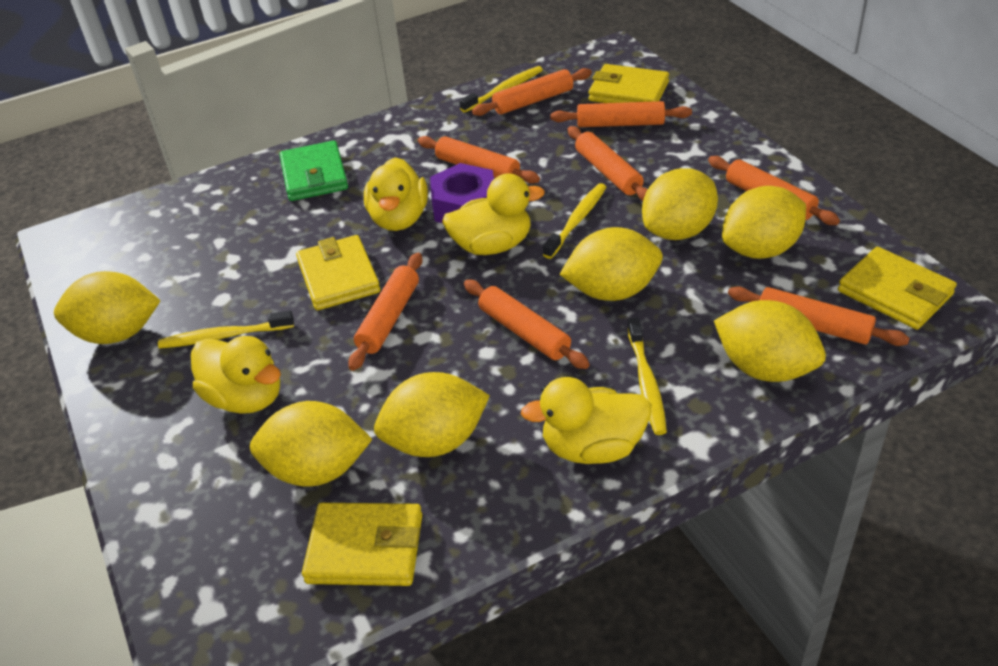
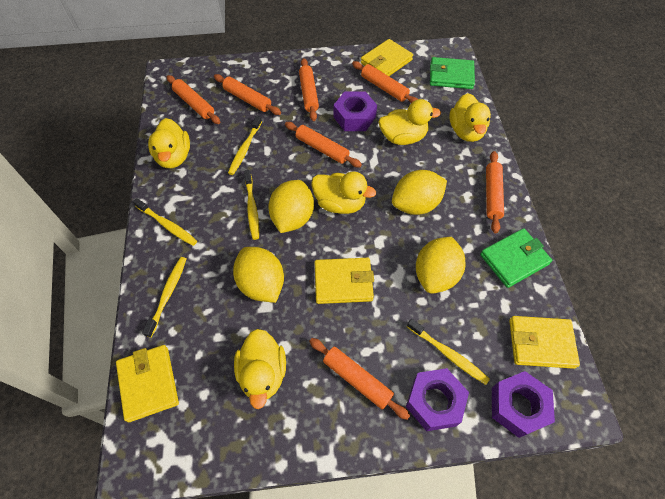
green wallet: [280,140,348,201] = 1 -> [430,57,475,89] [480,228,552,288] = 2
orange rolling pin: [348,253,423,371] [418,136,540,184] [464,280,590,369] [472,68,592,116] [550,101,692,127] [568,126,648,201] [708,156,840,225] [728,286,910,346] = 8 -> [167,75,220,124] [214,74,281,115] [285,122,362,167] [299,58,319,121] [309,338,410,420] [352,61,418,103] [486,151,504,233] = 7
purple nut: [430,163,494,223] = 1 -> [334,92,377,131] [406,368,469,431] [492,371,555,438] = 3
yellow duck: [191,336,281,414] [364,157,428,231] [442,173,545,255] [521,377,651,464] = 4 -> [148,118,190,168] [234,329,286,409] [311,171,376,214] [379,99,441,145] [449,93,491,142] = 5
yellow lemon: [54,271,161,344] [250,401,372,487] [374,372,490,457] [559,227,663,301] [642,168,718,240] [714,300,826,382] [722,186,806,259] = 7 -> [233,247,284,303] [269,180,314,233] [392,170,447,215] [416,237,466,294] = 4
yellow toothbrush: [158,310,294,349] [459,66,543,113] [543,183,606,259] [628,318,667,435] = 4 -> [133,198,197,246] [142,257,186,338] [228,116,262,175] [244,170,259,240] [407,319,490,385] = 5

